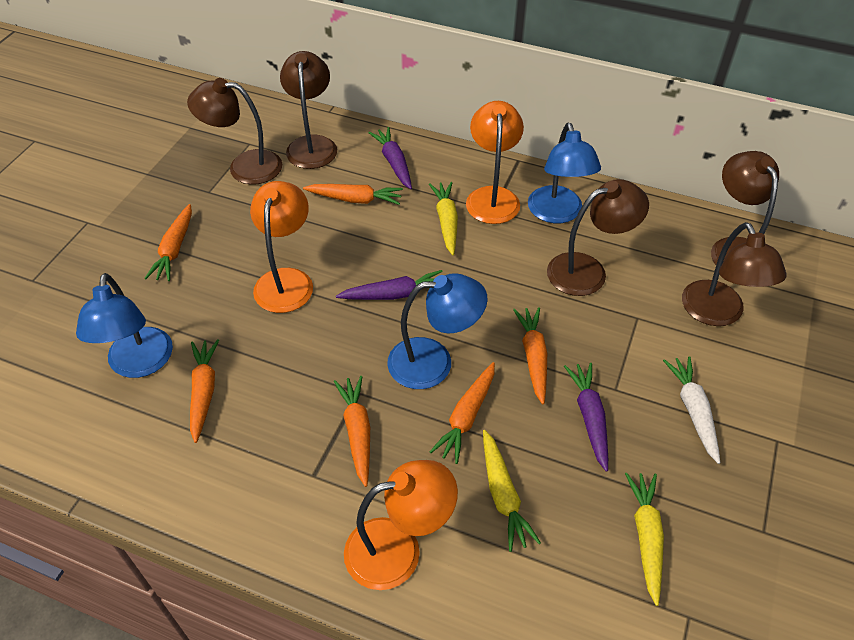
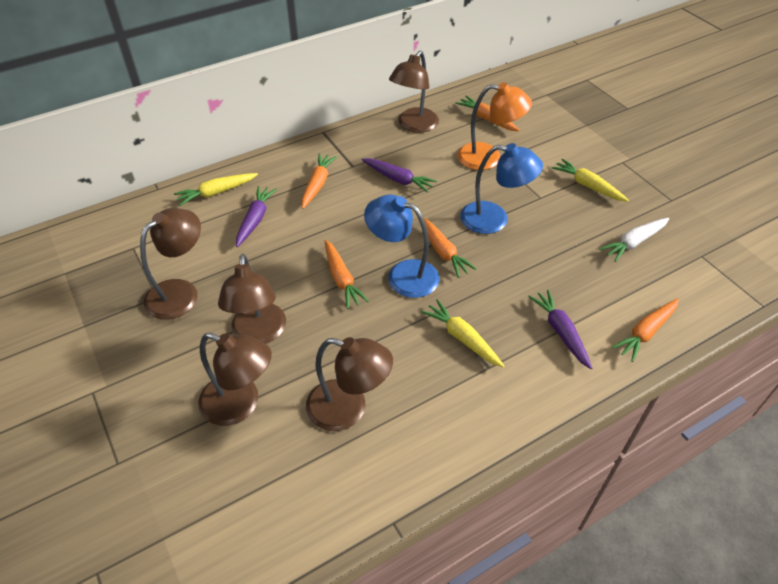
blue lamp: [76,273,173,378] [387,273,488,389] [528,123,601,223] = 3 -> [364,195,439,298] [460,143,543,234] = 2
orange carrot: [145,204,192,281] [190,339,219,443] [303,184,403,205] [334,376,370,487] [430,362,495,464] [513,307,547,405] = 6 -> [301,153,337,209] [325,240,369,309] [423,217,477,278] [455,96,520,131] [612,298,679,362] = 5
orange lamp: [250,181,313,313] [344,460,458,590] [466,101,524,224] = 3 -> [457,82,532,170] = 1

